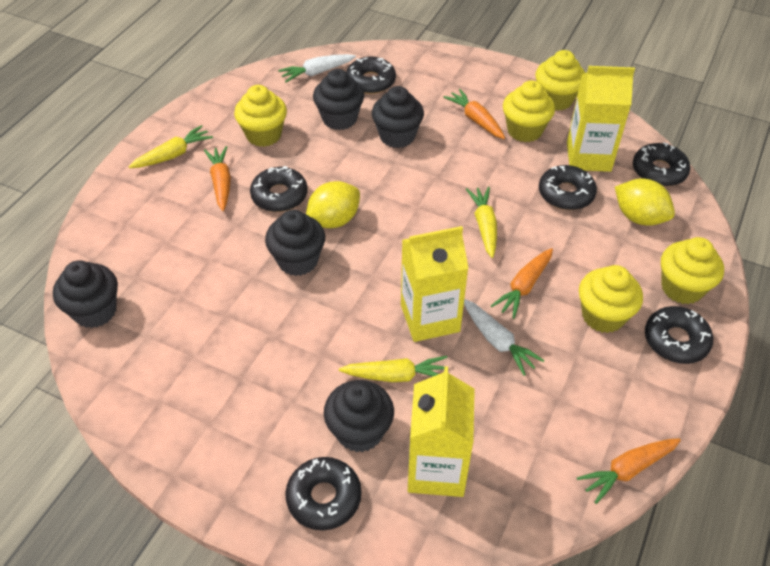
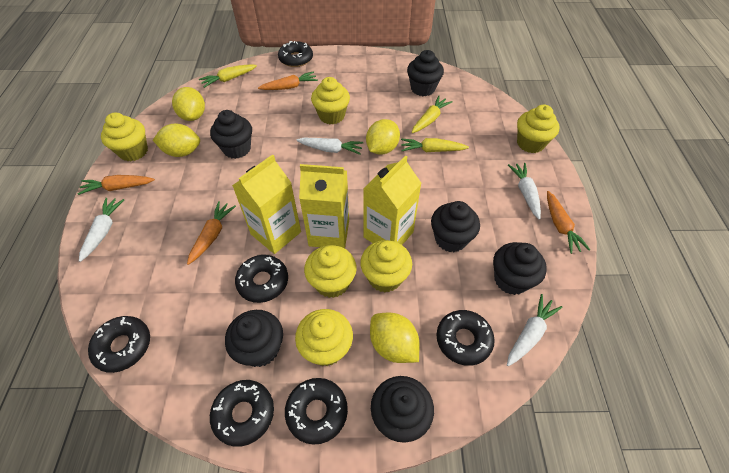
black cupcake: [53,260,118,328] [265,210,325,276] [313,69,364,130] [324,380,394,453] [372,86,424,148] = 5 -> [210,110,252,159] [225,310,283,367] [371,376,434,443] [407,50,444,96] [431,201,480,252] [493,242,547,295] = 6
white carrot: [278,54,356,83] [464,299,544,376] = 2 -> [79,198,124,262] [296,138,363,155] [507,294,562,366] [508,163,541,220] = 4
yellow cupcake: [234,85,287,147] [503,80,555,142] [535,50,585,111] [579,265,643,333] [661,237,724,304] = 5 -> [101,112,148,161] [295,309,353,366] [304,245,357,298] [311,77,350,124] [360,240,412,293] [517,105,559,153] = 6
yellow lemon: [306,181,360,228] [615,179,675,226] = 2 -> [153,124,200,157] [172,87,205,121] [366,119,400,155] [370,313,419,363] = 4

